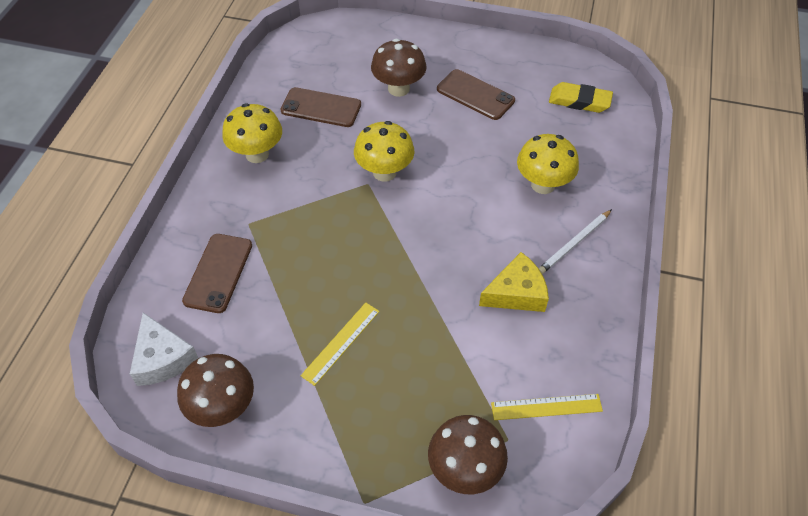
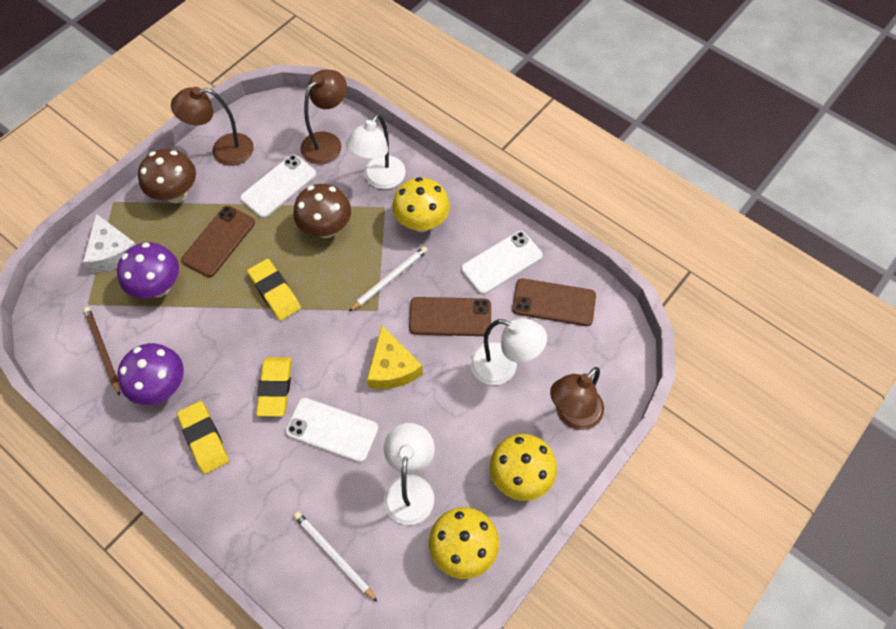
brown lamp: none = 0 -> [171,87,254,166] [300,70,347,164] [550,367,604,430] = 3
brown mushroom: [177,354,254,427] [371,39,427,97] [428,415,508,494] = 3 -> [138,149,196,203] [293,184,351,238] = 2
brown pencil: none = 0 -> [83,307,120,396] = 1
purple mushroom: none = 0 -> [117,242,179,299] [118,343,184,405] = 2
white lamp: none = 0 -> [346,114,406,189] [384,423,435,525] [470,318,547,385] = 3
white pencil: [538,209,612,274] = 1 -> [294,512,377,602] [349,246,428,311] = 2
white phone: none = 0 -> [240,154,317,218] [285,398,378,463] [461,231,543,295] = 3
yellow eraser: [549,82,613,113] = 1 -> [177,401,229,474] [247,259,301,321] [256,357,292,417] = 3
yellow ruler: [300,303,380,386] [491,394,603,420] = 2 -> none = 0

